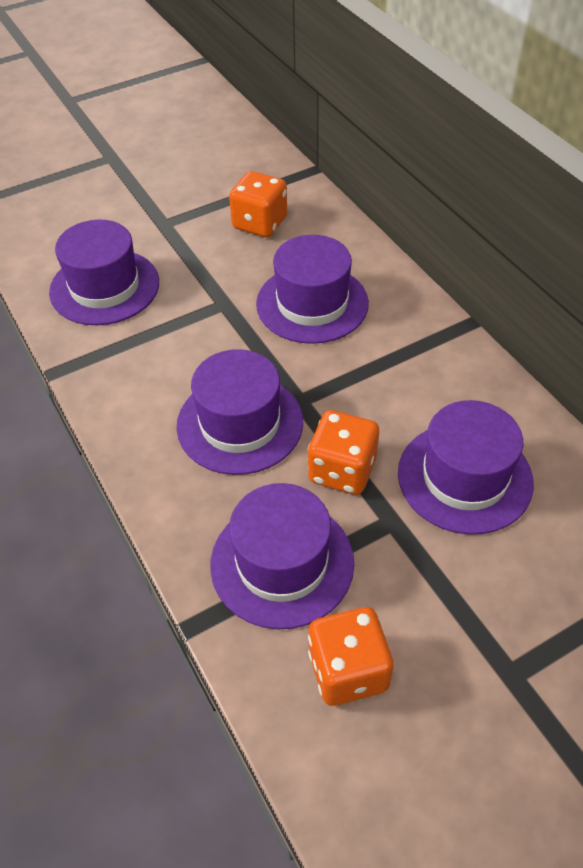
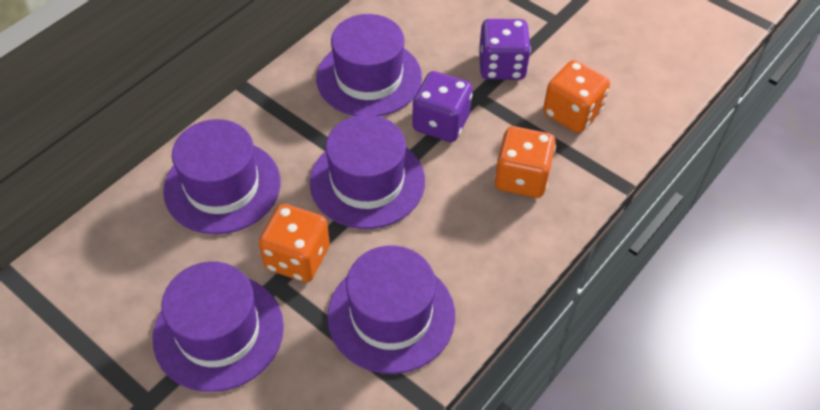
purple dice: none = 0 -> [412,71,473,142] [478,19,531,80] = 2

